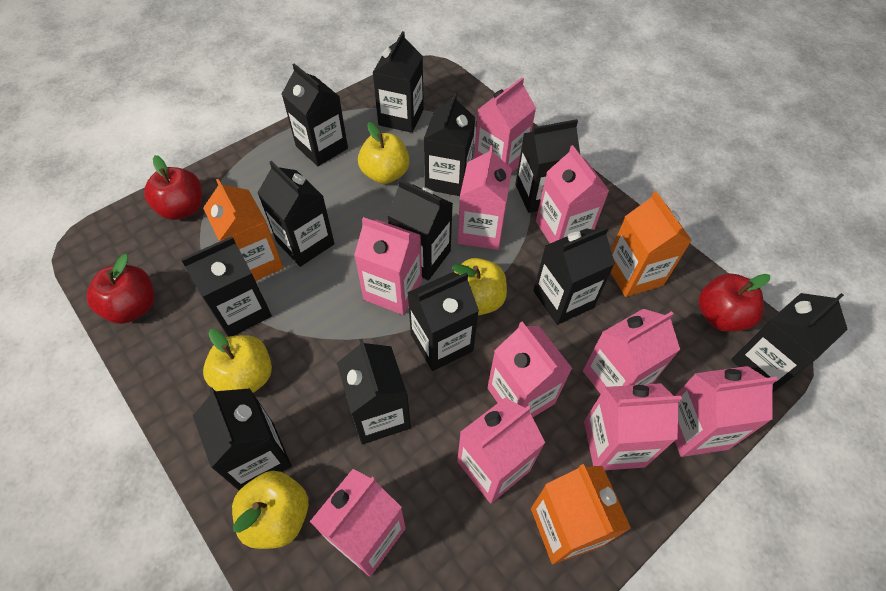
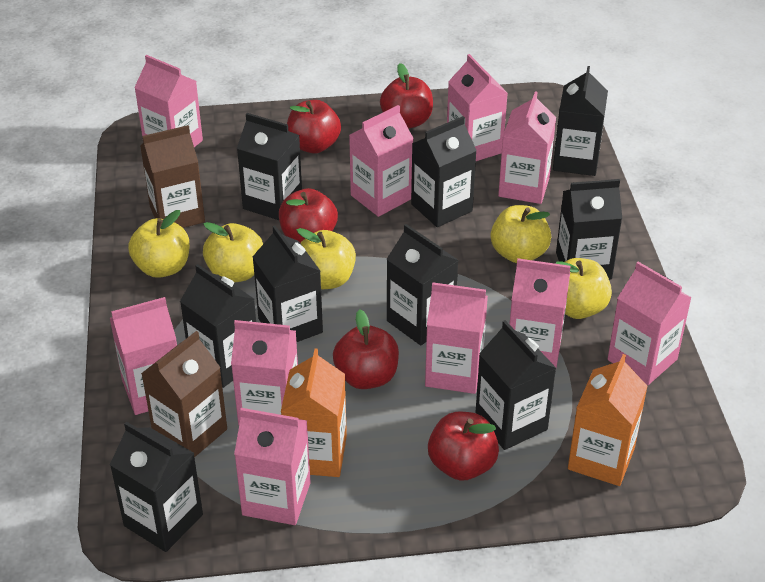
black carton: [181,236,272,337] [193,387,291,490] [258,161,335,267] [282,63,348,166] [337,339,411,444] [372,31,424,133] [387,179,453,280] [407,272,479,371] [424,93,475,196] [515,119,580,213] [533,226,615,325] [731,293,848,393] = 12 -> [110,422,203,552] [180,264,256,388] [237,113,302,220] [253,226,323,342] [387,224,459,345] [411,116,477,227] [475,320,556,450] [553,66,608,176] [556,179,622,280] = 9
brown carton: none = 0 -> [140,125,205,228] [141,331,227,458] = 2
orange carton: [203,179,284,281] [531,464,631,564] [611,191,692,297] = 3 -> [281,349,347,477] [568,354,647,486] = 2
red apple: [87,254,154,324] [144,155,202,220] [698,273,770,332] = 3 -> [279,188,338,243] [287,100,341,153] [333,309,399,389] [380,63,433,128] [428,412,499,481] = 5
yellow apple: [203,329,272,393] [232,471,309,549] [358,122,410,184] [452,258,507,315] = 4 -> [128,210,190,278] [203,222,263,282] [297,228,356,289] [491,205,551,263] [555,258,612,319] = 5

